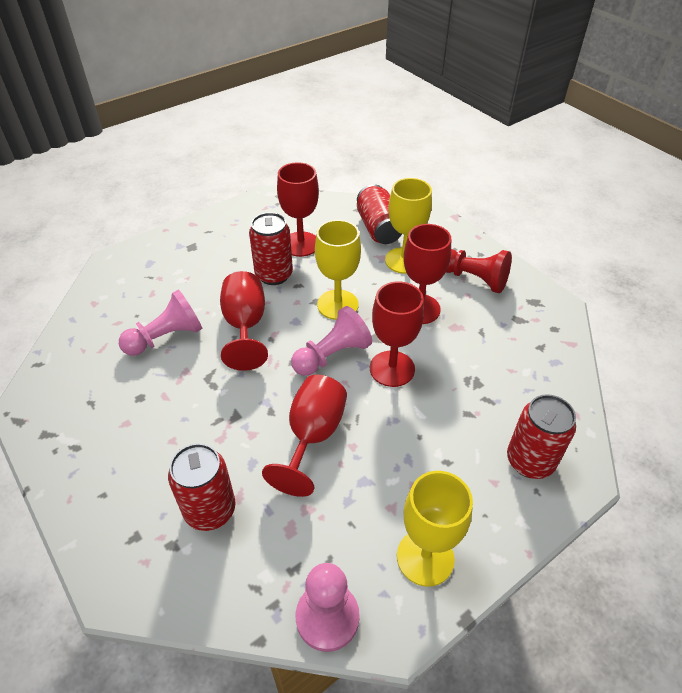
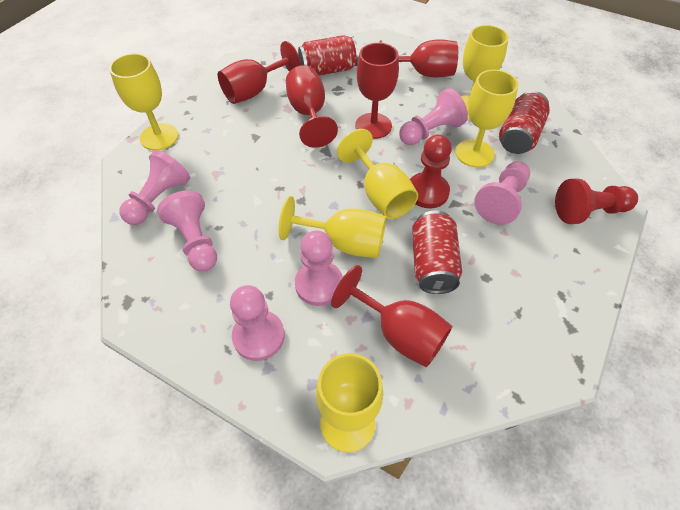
pink pawn: [119,290,202,356] [291,306,372,376] [296,563,360,652] = 3 -> [119,150,190,225] [157,190,217,272] [230,285,285,361] [295,231,343,306] [399,88,468,145] [474,161,530,225] = 6
red can: [168,443,236,531] [249,212,293,285] [357,184,402,244] [507,394,576,479] = 4 -> [298,35,359,76] [412,211,462,294] [499,91,550,154] = 3
red pawn: [446,249,512,293] = 1 -> [410,134,452,208] [555,178,638,224] = 2
yellow goblet: [315,220,361,320] [385,178,432,274] [397,471,473,587] = 3 -> [109,53,178,150] [279,196,386,258] [316,353,383,453] [337,129,418,219] [455,69,518,168] [461,25,509,120] = 6

